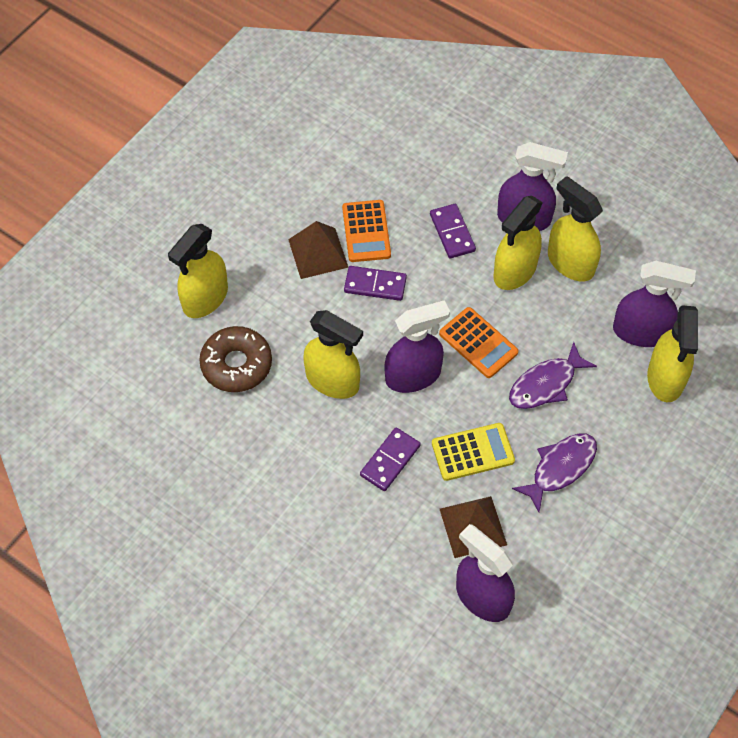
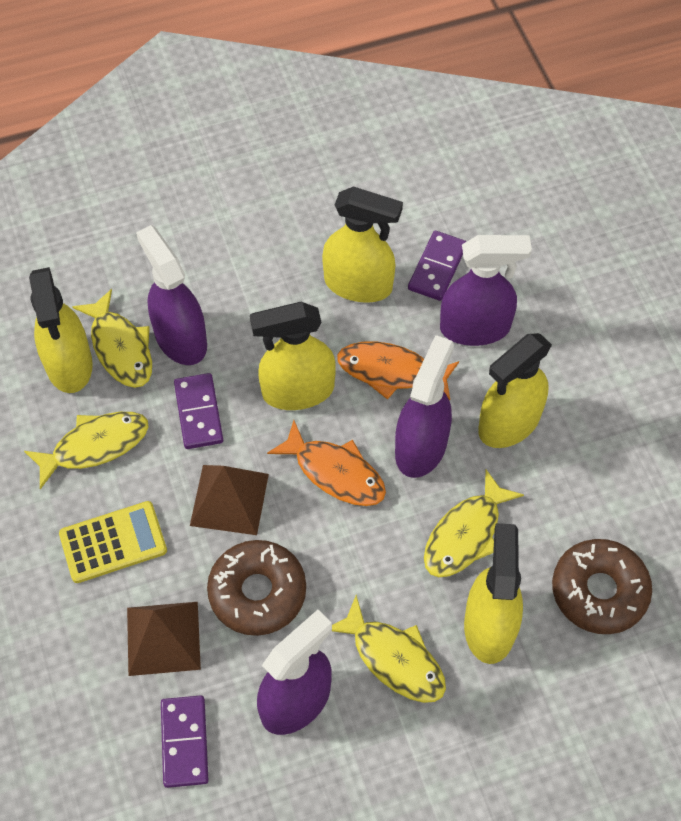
brown donut: [199,326,272,392] = 1 -> [207,540,306,636] [552,539,652,634] = 2
orange calculator: [342,200,391,262] [439,307,519,378] = 2 -> none = 0
orange fish: none = 0 -> [267,420,386,506] [337,341,459,400] = 2
purple fish: [509,342,597,409] [512,434,597,512] = 2 -> none = 0
yellow fish: none = 0 -> [24,412,149,489] [72,289,152,388] [332,595,446,703] [424,470,524,577] = 4

